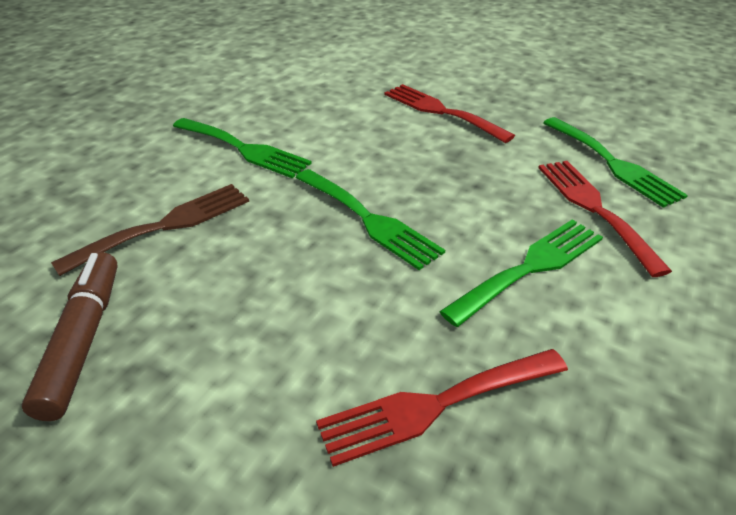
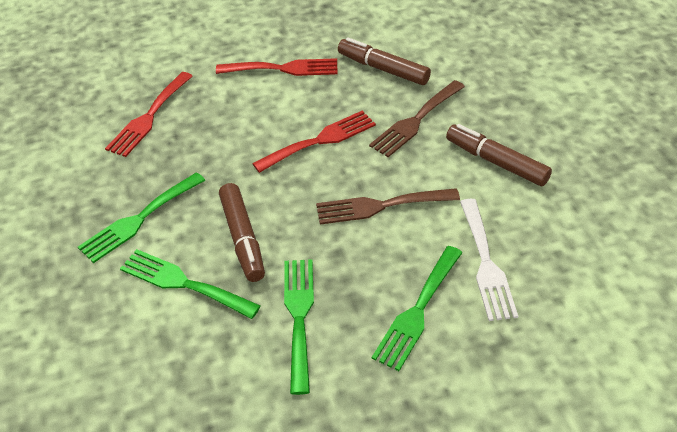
brown fork: [51,184,249,276] = 1 -> [316,188,460,225] [369,80,465,157] = 2
brown marker: [22,252,118,421] = 1 -> [219,183,265,282] [338,37,431,85] [446,124,552,186] = 3
white fork: none = 0 -> [460,199,518,321] = 1

